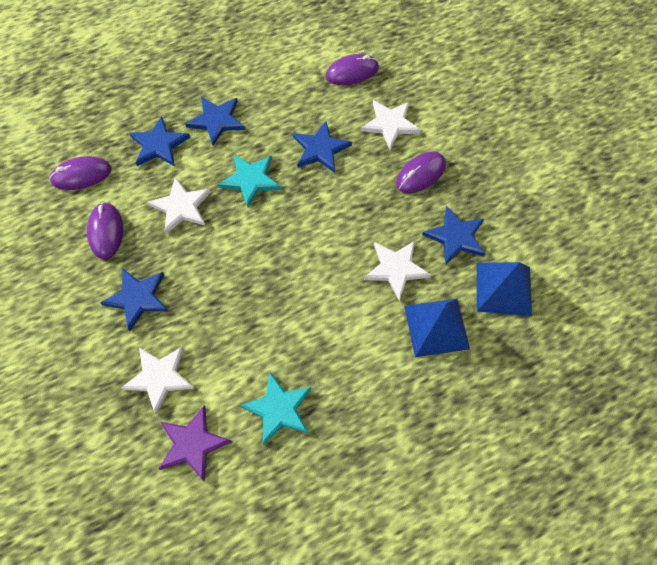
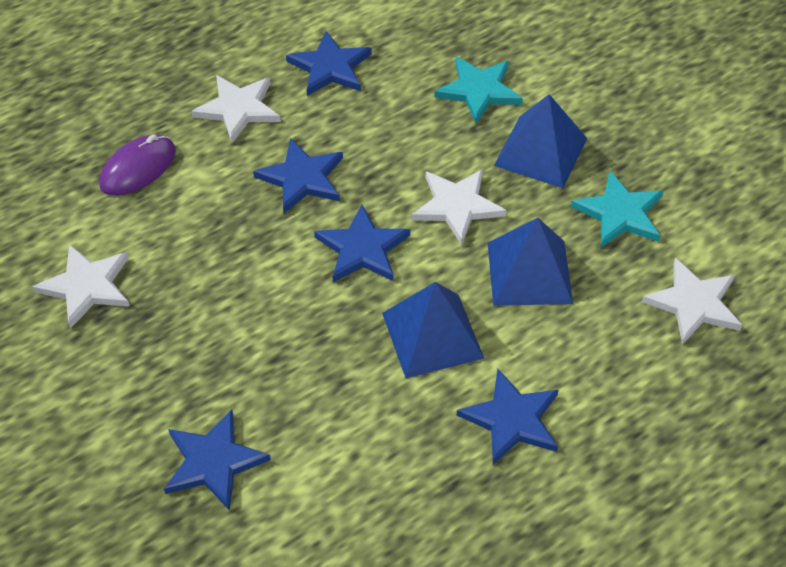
blue pyramid: [404,299,470,357] [477,262,532,316] = 2 -> [382,282,484,378] [488,218,573,306] [494,94,587,188] = 3
purple mouse: [49,156,112,190] [87,202,123,259] [325,54,379,85] [396,152,446,193] = 4 -> [99,134,176,196] = 1
purple star: [159,405,232,482] = 1 -> none = 0

